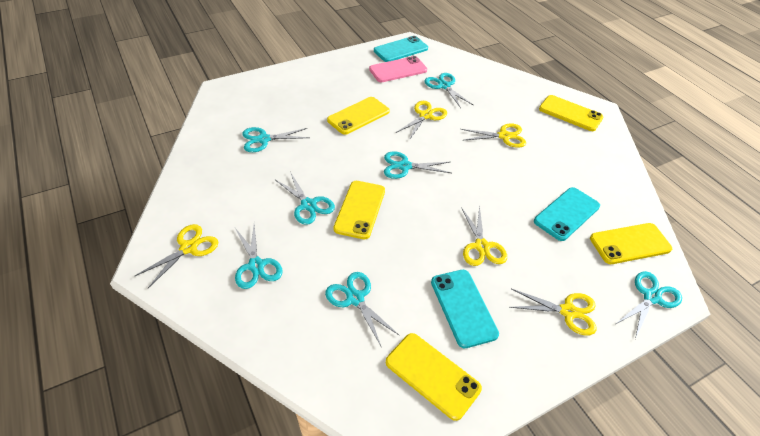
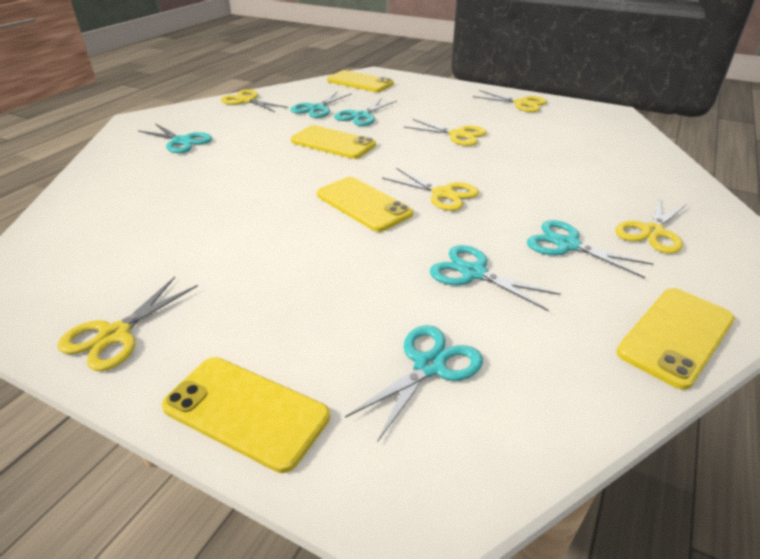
pink phone: [369,56,427,82] = 1 -> none = 0
turquoise phone: [374,36,428,62] [431,270,499,348] [534,187,600,241] = 3 -> none = 0
turquoise scissors: [235,224,283,289] [242,127,310,152] [276,172,335,225] [325,272,400,346] [384,151,451,179] [424,73,473,108] [616,271,682,339] = 7 -> [138,123,212,153] [290,92,352,118] [334,98,397,126] [345,325,483,442] [430,245,561,311] [527,220,653,278] = 6
yellow scissors: [134,224,219,288] [396,101,447,140] [461,124,526,148] [461,205,507,266] [509,289,596,336] = 5 -> [57,277,198,371] [221,89,288,112] [382,168,479,211] [404,119,487,146] [473,90,547,112] [615,198,688,254] = 6

